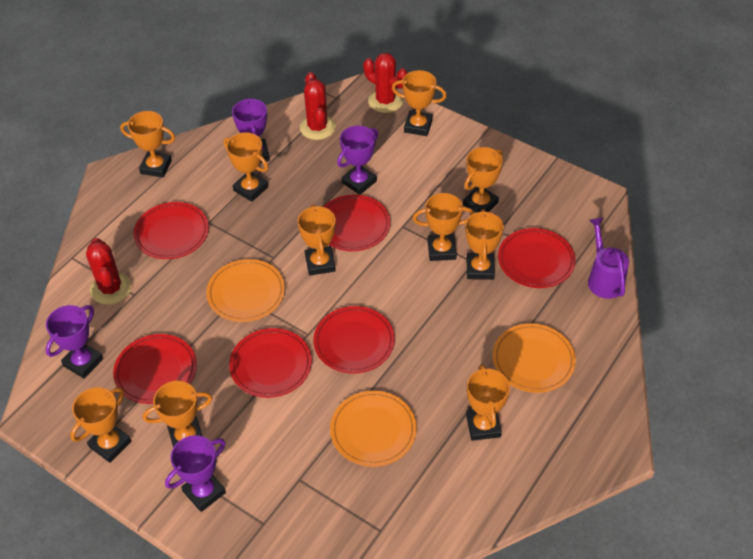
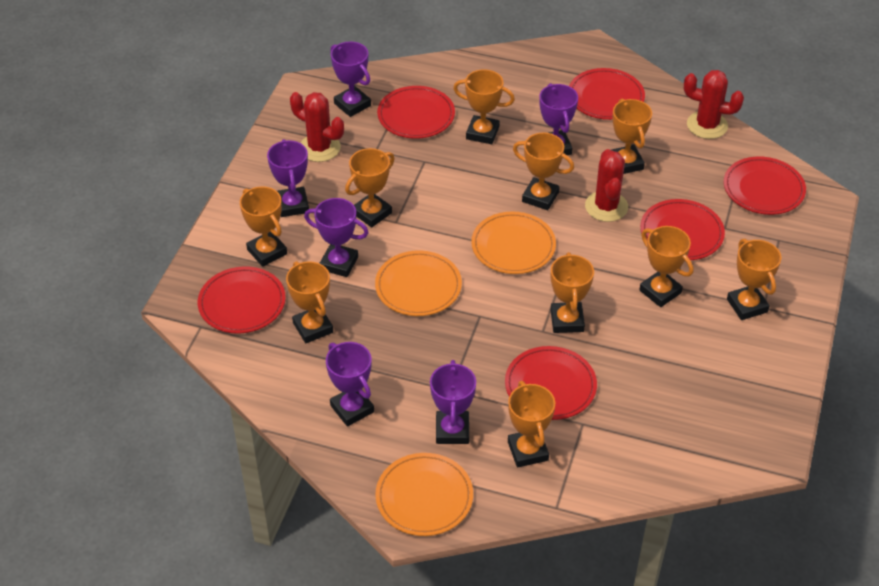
purple trophy: [45,305,103,379] [165,435,226,512] [232,98,270,163] [337,126,378,195] = 4 -> [267,139,309,217] [304,198,369,277] [326,342,374,427] [331,42,371,117] [430,360,476,444] [539,83,578,155] = 6
purple watering can: [588,217,629,299] = 1 -> none = 0

